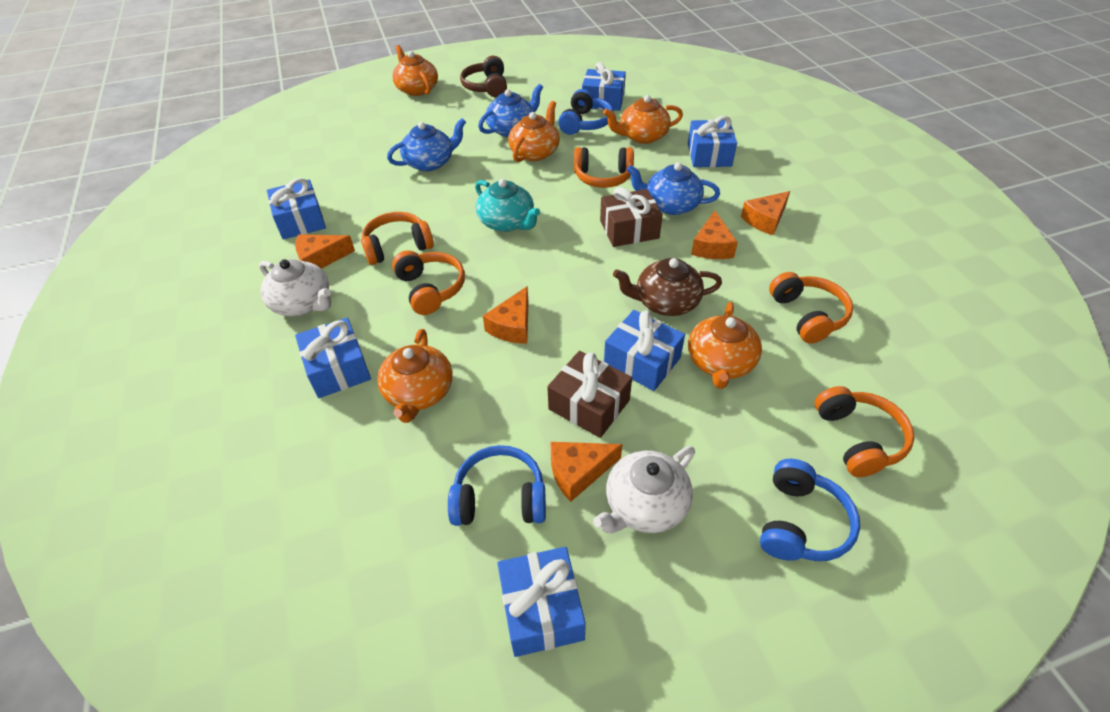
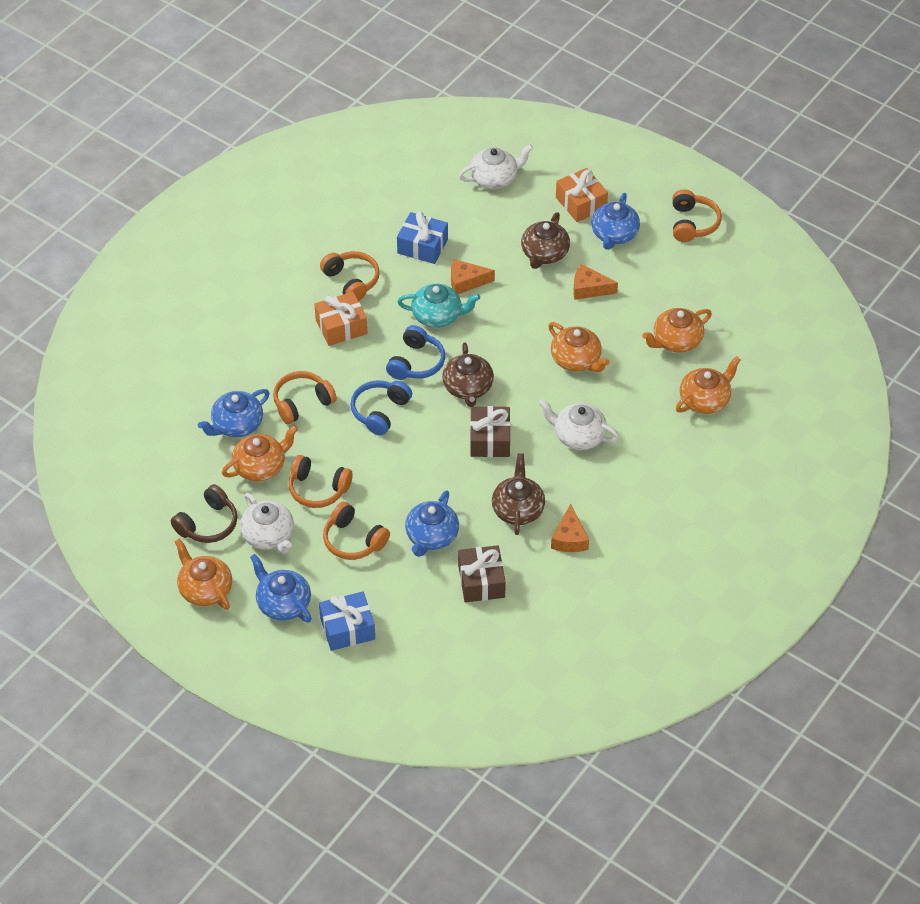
blue gift: [267,178,326,240] [295,318,371,398] [498,547,586,657] [582,62,626,111] [604,310,685,391] [688,116,737,167] = 6 -> [319,591,375,651] [397,211,448,264] = 2
blue headphones: [448,445,546,526] [558,89,613,135] [760,459,860,561] = 3 -> [351,380,412,436] [386,325,445,380] = 2
blue teapot: [387,118,466,171] [478,84,543,137] [627,162,720,215] = 3 -> [198,389,270,437] [250,554,312,623] [405,490,459,557] [591,193,640,250] = 4
brown teapot: [613,258,722,316] = 1 -> [442,343,494,407] [492,453,545,535] [521,212,570,269] = 3
orange cheese: [295,234,355,269] [483,286,529,344] [550,442,622,502] [691,211,738,259] [741,191,790,235] = 5 -> [451,259,495,294] [551,504,589,552] [573,264,618,300] = 3
orange gift: none = 0 -> [314,292,368,346] [556,168,608,222] = 2
white teapot: [259,259,331,316] [593,446,695,533] = 2 -> [240,493,294,554] [459,144,533,189] [538,399,619,450] = 3

